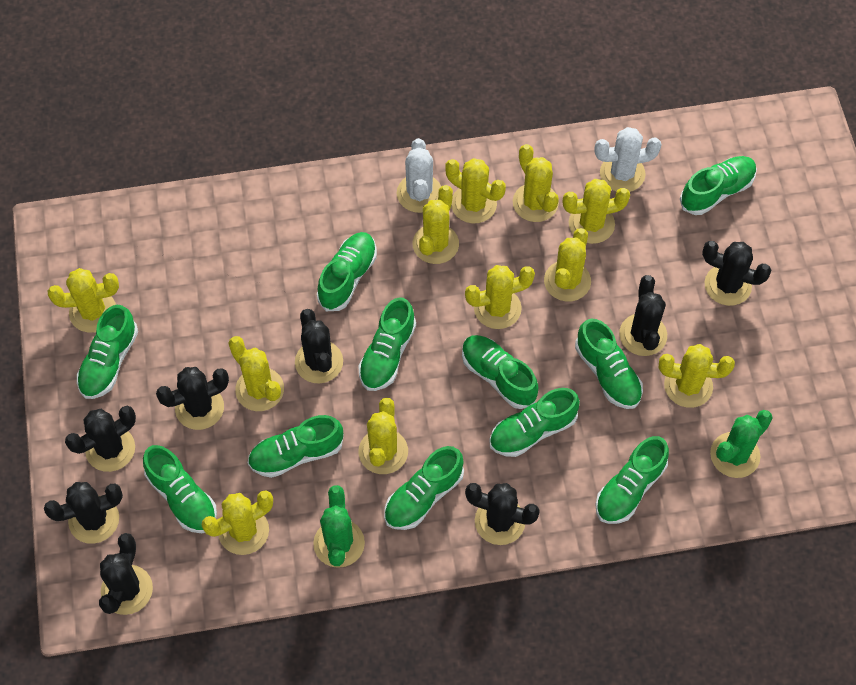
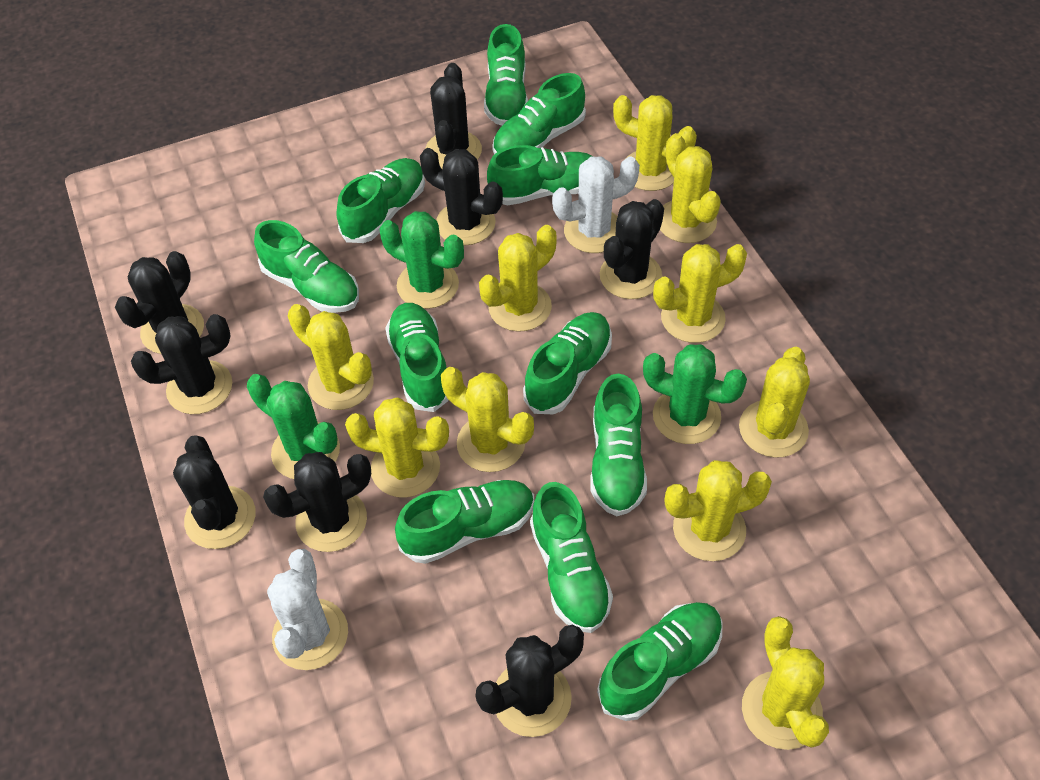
green cactus: [313,485,365,568] [710,410,773,478] = 2 -> [247,374,340,479] [379,211,464,309] [643,344,747,444] = 3
yellow cactus: [48,268,119,333] [201,490,273,555] [228,336,284,411] [358,398,408,474] [413,185,459,264] [445,158,506,224] [465,265,535,329] [513,144,559,222] [544,228,591,302] [563,179,630,244] [659,344,735,408] = 11 -> [288,304,374,410] [345,398,449,498] [441,367,534,472] [479,225,557,332] [613,95,697,191] [653,244,747,343] [660,133,721,243] [665,460,772,561] [739,347,810,458] [742,616,829,750] = 10

